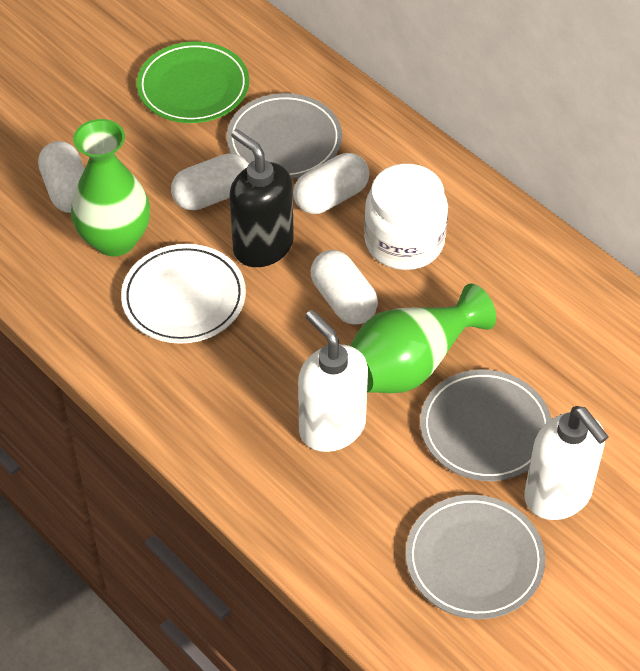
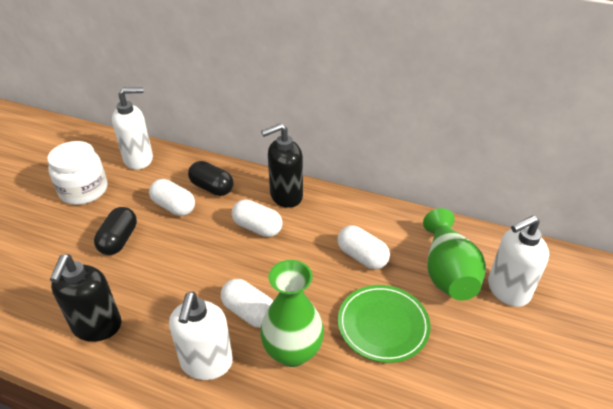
black capsule: none = 0 -> [94,207,137,255] [188,161,233,196] = 2
black soap dispenser: [229,129,294,267] = 1 -> [50,254,122,342] [261,123,303,208] = 2
grey plate: [227,93,342,179] [406,495,545,619] [420,369,551,481] = 3 -> none = 0
white plate: [121,244,246,344] = 1 -> none = 0
white soap dispenser: [298,310,368,452] [524,406,609,520] = 2 -> [112,87,153,170] [169,291,233,380] [488,215,549,307] = 3

